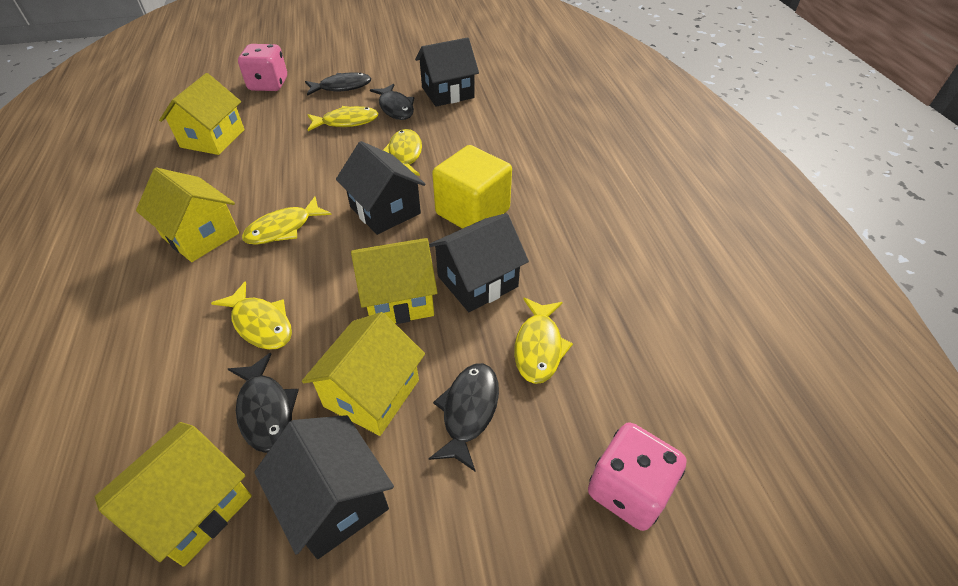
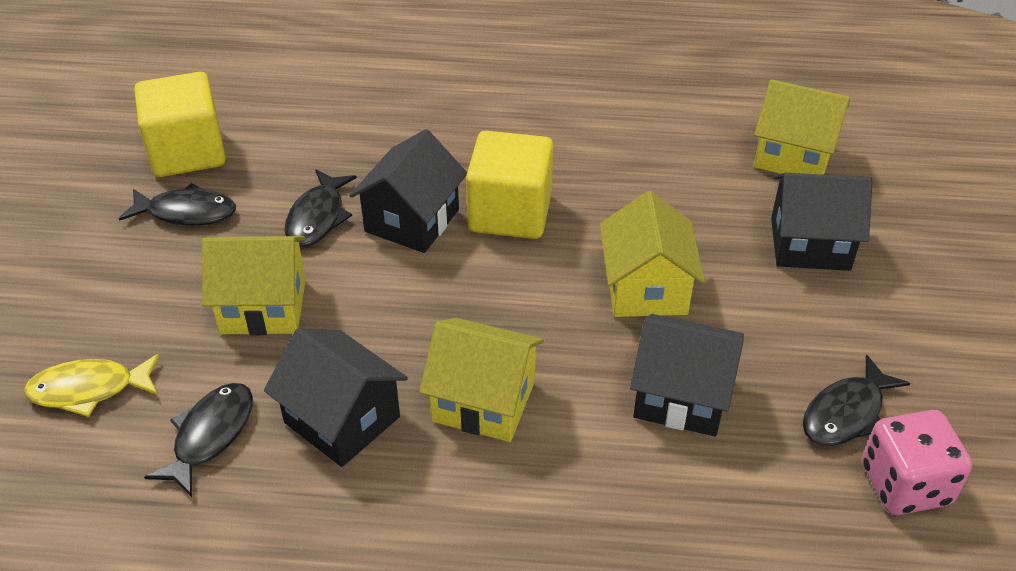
pink dice: [238,44,287,91] [588,422,687,531] = 2 -> [862,410,972,515] = 1
yellow cube: [432,145,512,229] = 1 -> [134,72,226,177] [466,131,554,239] = 2
yellow fish: [211,282,292,350] [242,197,332,245] [307,106,379,131] [383,129,422,176] [514,298,573,384] = 5 -> [23,354,159,417] = 1
yellow house: [95,422,252,567] [136,167,239,262] [159,73,245,155] [302,312,425,436] [351,238,438,324] = 5 -> [202,236,306,335] [419,318,544,442] [600,191,705,317] [754,79,850,175] = 4

